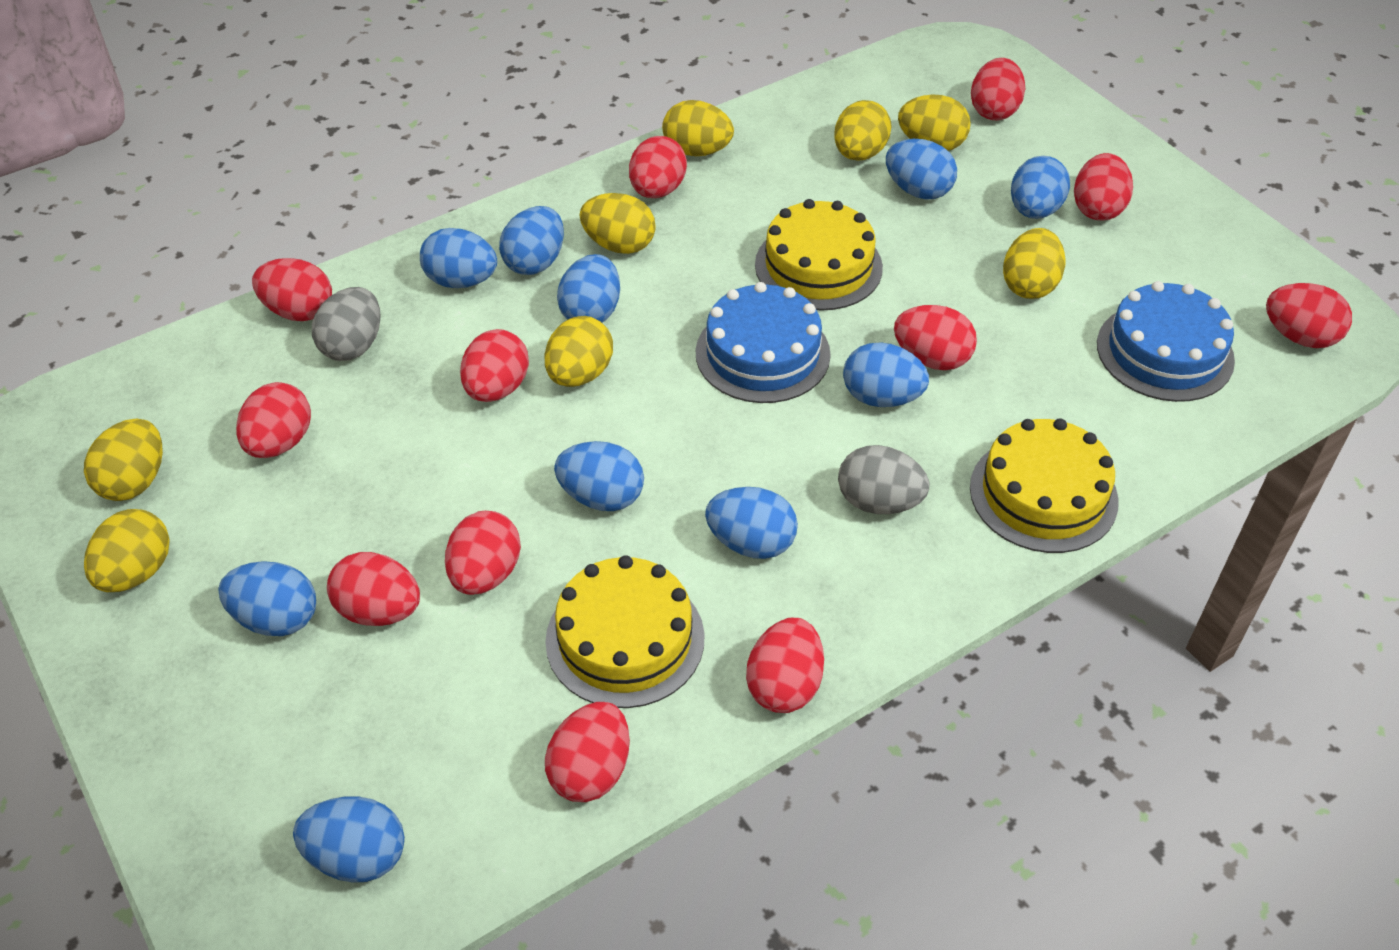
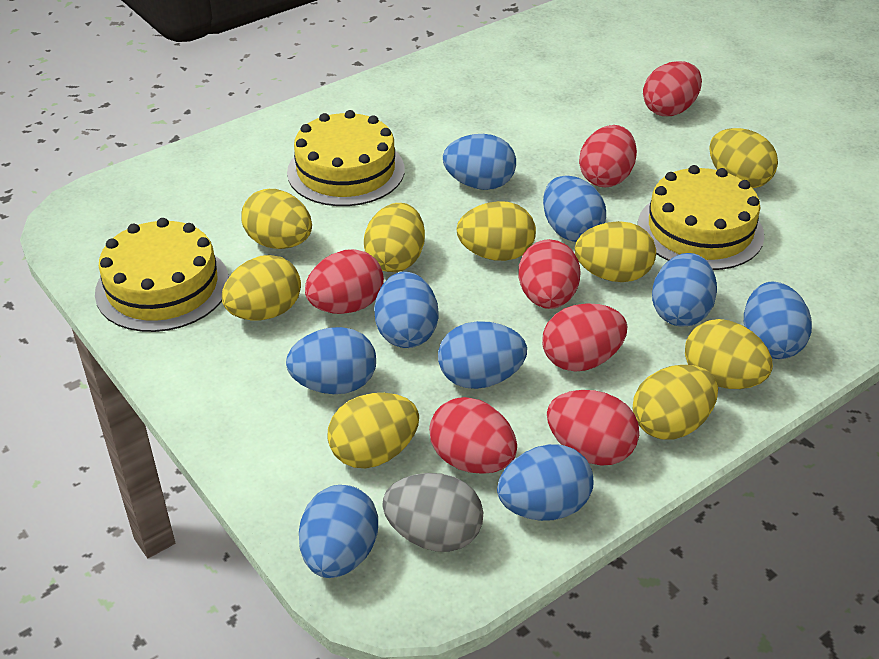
blue cake: [696,282,831,403] [1097,281,1235,402] = 2 -> none = 0
blue egg: [218,561,316,636] [293,796,405,883] [420,228,497,288] [499,206,564,275] [554,441,644,511] [557,254,620,322] [705,487,798,559] [843,342,929,407] [886,139,957,200] [1011,156,1070,219] = 10 -> [286,327,376,394] [299,485,378,578] [374,272,438,348] [438,321,527,389] [443,134,516,190] [497,444,594,521] [543,175,606,242] [652,253,717,327] [744,281,812,359] = 9
grey egg: [312,287,380,361] [838,445,929,514] = 2 -> [382,473,483,552] = 1
red egg: [236,382,311,458] [252,258,332,321] [327,552,420,626] [445,511,521,595] [460,329,529,402] [545,702,630,802] [629,136,687,198] [746,618,824,713] [894,305,977,370] [971,58,1025,120] [1074,153,1133,221] [1266,283,1352,348] = 12 -> [305,249,384,314] [429,397,517,474] [518,239,581,309] [542,304,627,372] [547,390,639,466] [579,125,637,187] [643,61,702,116] = 7
yellow egg: [84,419,163,501] [84,509,170,592] [545,316,613,387] [580,193,656,254] [662,100,734,156] [834,100,892,161] [898,95,971,151] [1003,228,1065,299] = 8 -> [222,255,301,320] [241,189,312,249] [327,393,419,468] [364,203,425,272] [457,201,536,261] [575,221,656,282] [633,365,718,440] [685,319,773,389] [709,128,778,188] = 9

